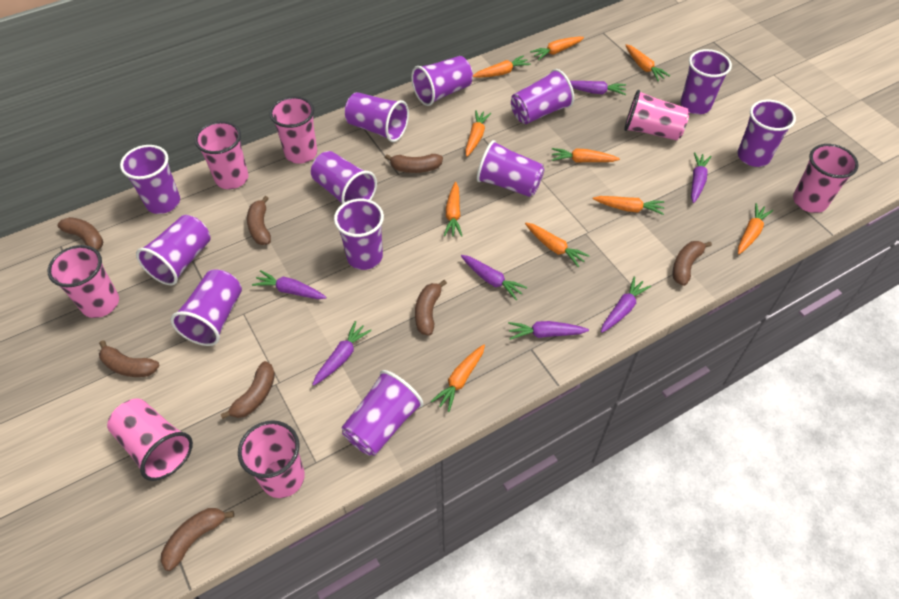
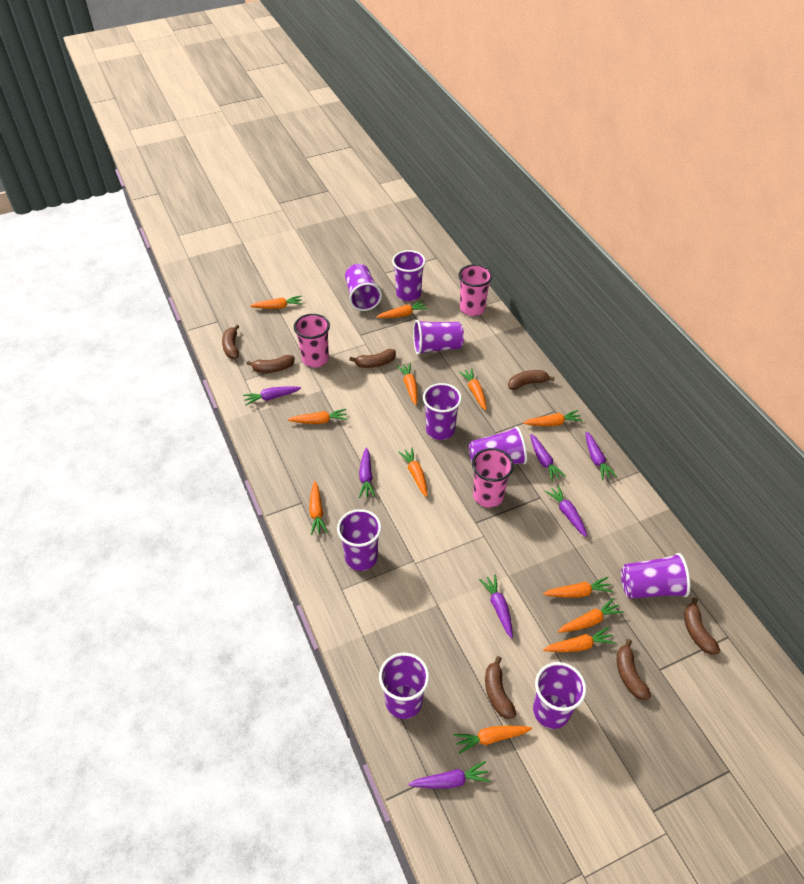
brown banana: [57,217,104,251] [99,340,159,377] [161,508,234,571] [221,361,275,419] [247,196,271,245] [385,154,443,173] [415,280,447,336] [673,241,712,286] = 8 -> [222,325,239,359] [247,355,294,373] [349,349,396,368] [485,656,517,719] [508,370,555,390] [617,639,651,700] [684,597,720,655] = 7
orange carrot: [431,344,485,412] [444,182,462,237] [465,110,491,157] [473,55,531,78] [525,223,590,267] [530,37,584,61] [552,148,620,163] [593,196,665,215] [625,44,670,82] [738,203,773,254] = 10 -> [250,296,303,309] [288,409,348,424] [309,481,328,535] [377,301,428,318] [397,363,418,405] [398,448,427,497] [454,726,532,754] [459,368,487,410] [523,410,583,426] [543,577,613,598] [543,627,616,652] [558,598,624,633] = 12
pink cup: [48,245,119,318] [107,399,193,481] [195,121,248,189] [238,420,305,498] [269,96,317,164] [624,90,690,141] [793,144,859,213] = 7 -> [294,314,330,368] [458,264,492,316] [472,448,514,508] = 3
purple cup: [120,145,180,214] [136,215,211,285] [171,269,242,346] [311,151,377,204] [334,199,384,270] [341,370,423,456] [345,92,409,142] [411,56,473,106] [477,140,545,197] [511,69,574,124] [680,49,732,114] [738,100,796,167] = 12 -> [337,509,381,571] [345,264,382,311] [379,653,429,719] [392,250,426,301] [413,320,464,355] [423,383,462,440] [468,426,527,464] [533,662,586,729] [621,553,690,599] = 9

